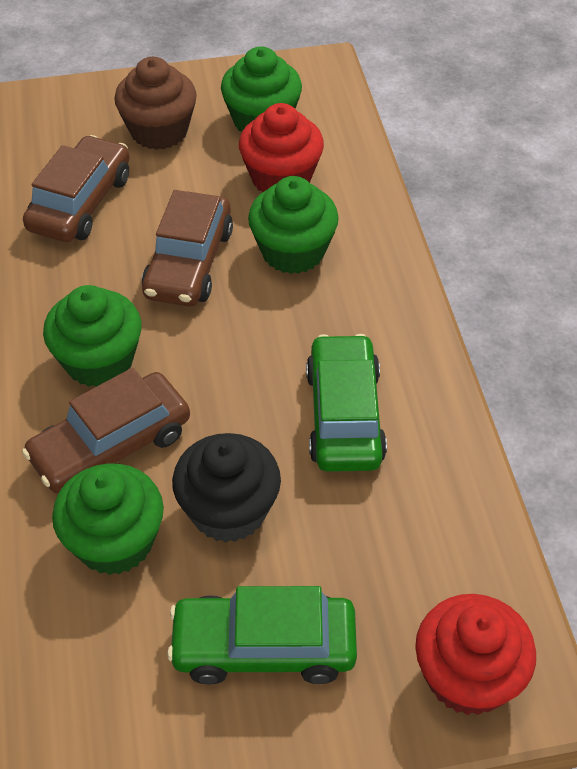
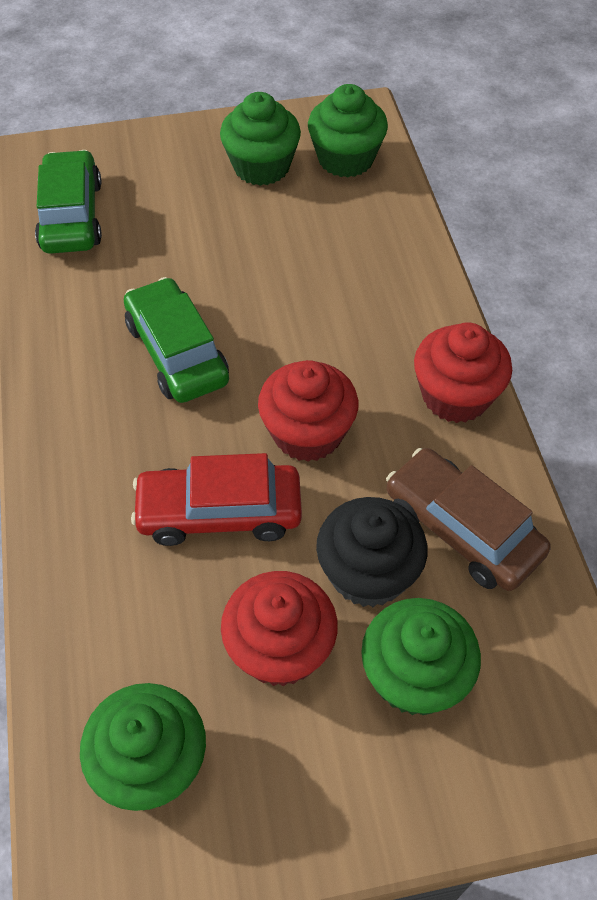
brown car: [22,368,190,493] [23,135,130,242] [142,190,233,307] = 3 -> [386,448,551,591] = 1
brown cupcake: [114,57,197,150] = 1 -> none = 0
red car: none = 0 -> [131,453,302,546] = 1
red cupcake: [239,103,324,193] [415,594,536,715] = 2 -> [221,571,338,686] [258,360,358,462] [414,322,512,423] = 3

